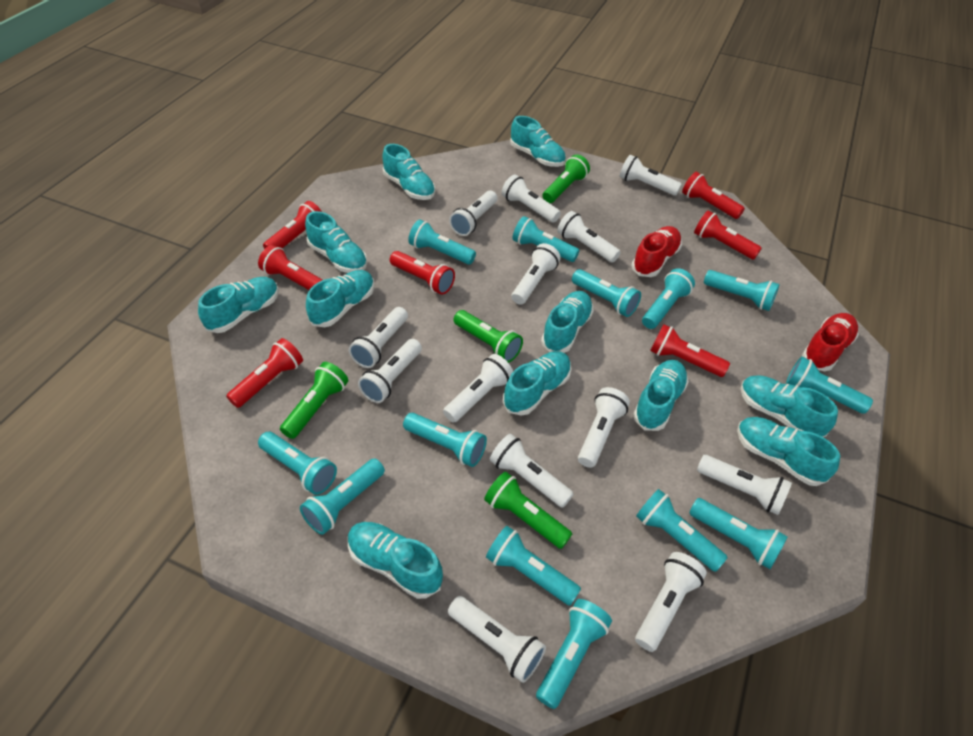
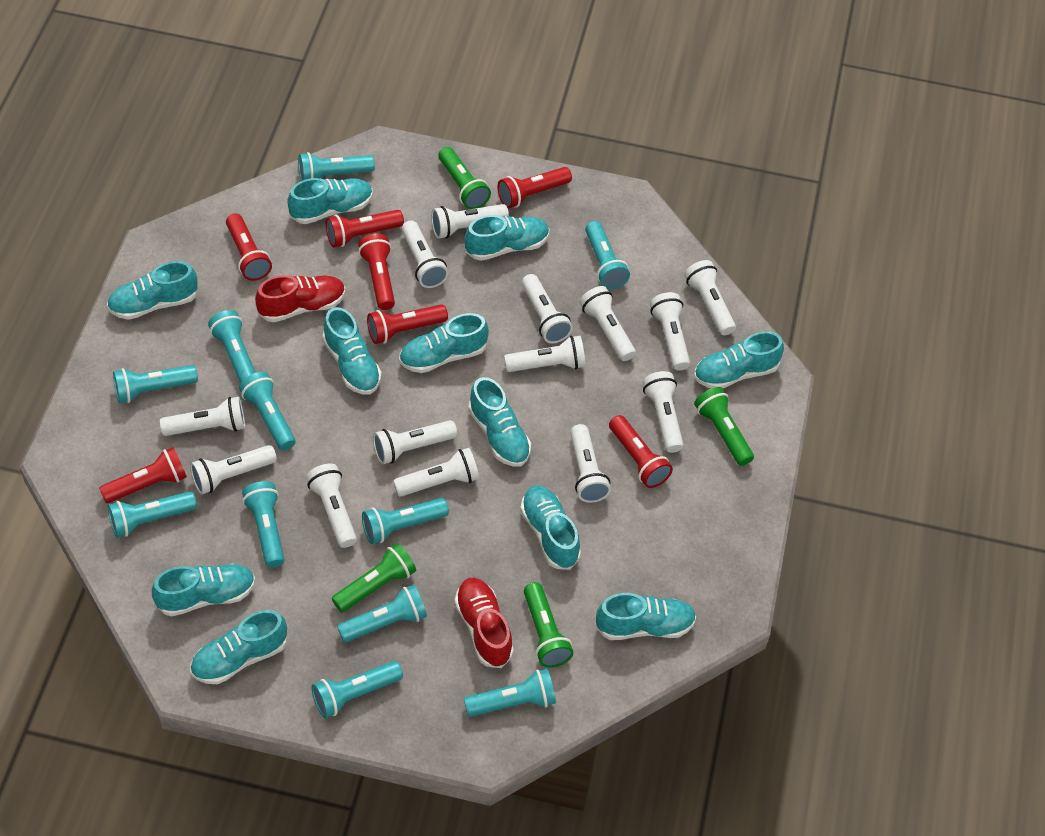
turquoise flashlight: [258,432,337,495] [300,459,385,535] [403,413,487,467] [408,220,476,265] [486,526,581,606] [512,216,580,262] [536,599,612,709] [572,269,641,317] [636,489,728,572] [642,268,695,329] [689,498,788,569] [704,270,780,311] [786,356,873,414] = 13 -> [108,491,197,538] [113,365,198,403] [208,310,256,383] [239,372,296,450] [242,481,284,568] [298,152,375,181] [312,661,403,718] [337,584,427,642] [362,498,449,544] [464,669,556,717] [585,221,630,289] = 11
white flashlight: [349,307,408,368] [358,339,422,403] [443,354,513,423] [448,596,546,683] [449,191,497,236] [490,434,574,508] [502,174,561,223] [512,243,561,305] [557,211,621,263] [578,387,630,468] [620,155,682,196] [635,552,707,652] [697,455,792,515] = 13 -> [160,397,245,436] [190,445,277,495] [306,464,357,548] [373,420,457,464] [393,448,479,497] [401,220,448,288] [431,204,509,239] [504,336,585,372] [522,274,573,343] [570,424,611,503] [579,286,636,361] [642,371,684,453] [650,292,690,371] [684,260,736,335] = 14

